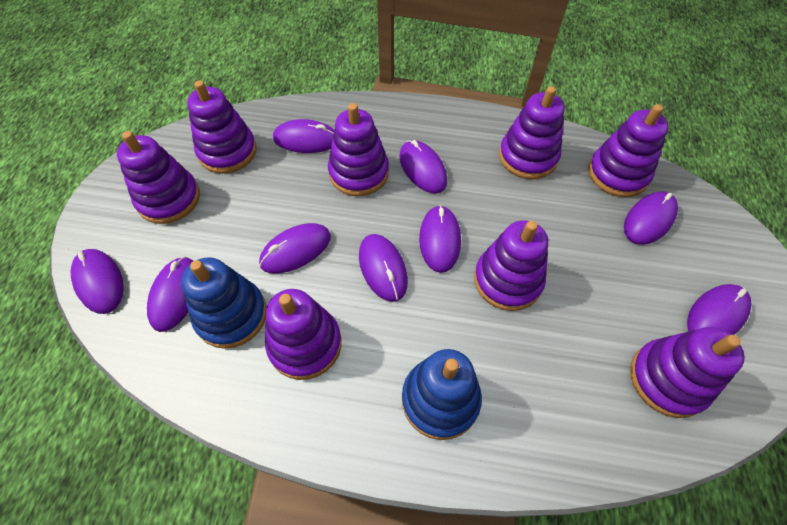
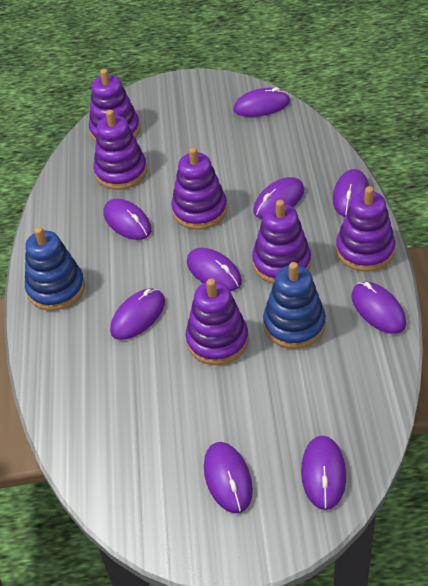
purple stacking toy: [117,131,200,224] [187,80,257,174] [265,289,342,380] [328,103,389,196] [474,220,548,311] [499,86,565,179] [588,104,669,197] [630,327,745,418] = 8 -> [89,69,140,142] [94,110,147,190] [171,147,227,230] [185,279,248,365] [252,200,311,284] [336,186,396,271] = 6

